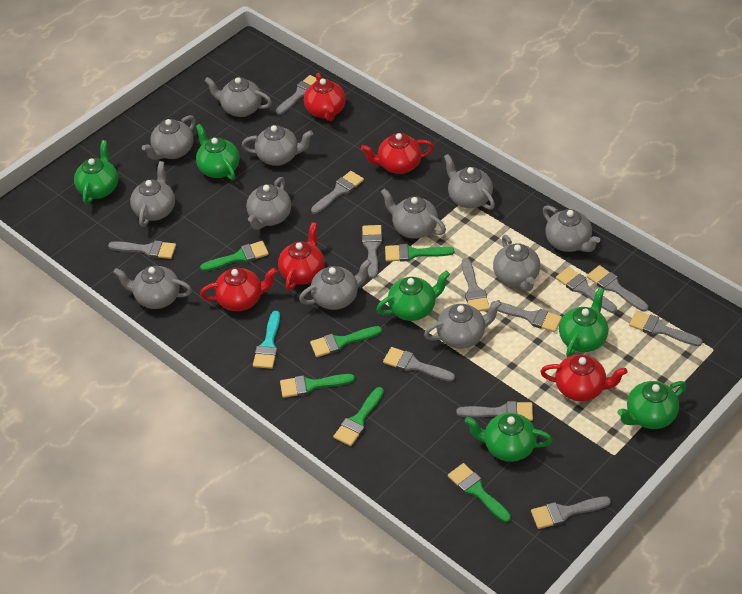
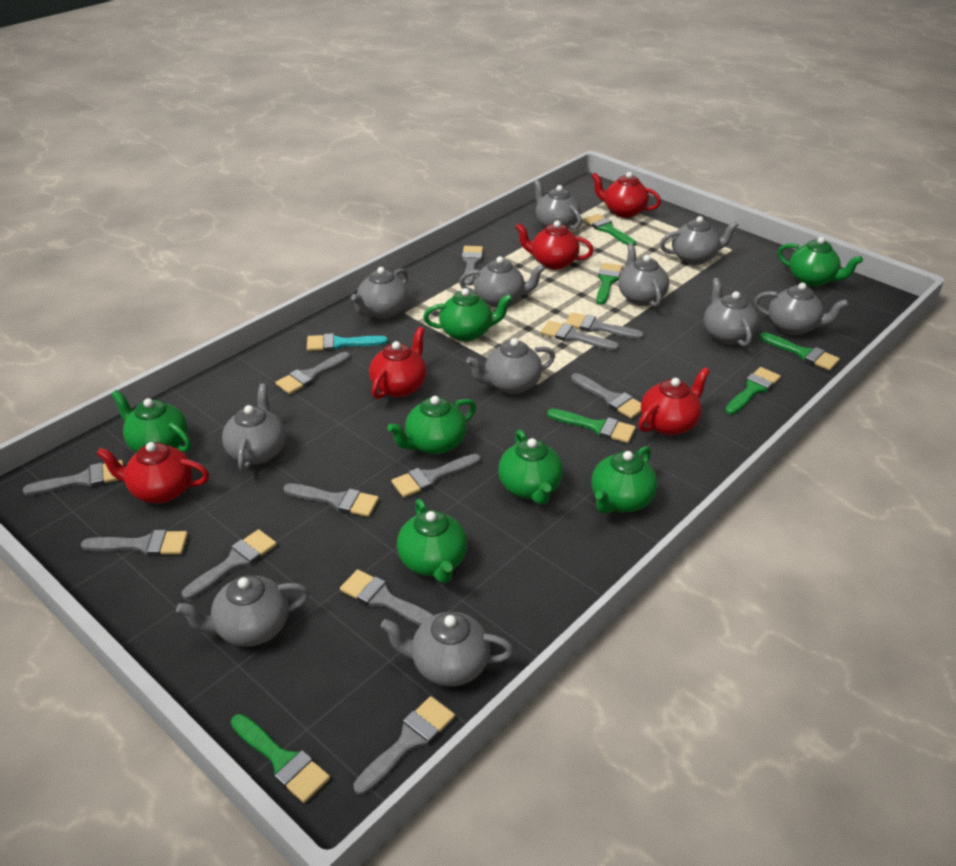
green teapot: [74,140,118,205] [196,124,239,180] [376,270,450,321] [465,413,552,462] [559,287,609,357] [617,381,686,429] = 6 -> [111,390,191,453] [387,396,476,455] [397,499,467,584] [423,288,513,341] [498,430,563,505] [591,446,658,514] [777,237,863,287] = 7
grey teapot: [113,266,192,309] [130,161,175,227] [142,115,196,160] [205,77,272,117] [242,125,313,166] [246,177,291,230] [299,259,371,310] [381,188,446,239] [424,300,502,349] [444,154,495,210] [493,235,540,291] [543,205,600,252] = 12 -> [176,575,309,647] [222,384,286,472] [351,267,409,319] [380,612,514,687] [459,256,545,307] [466,338,555,394] [534,179,582,230] [618,243,669,307] [660,216,739,265] [704,278,758,347] [754,283,849,335] = 11

